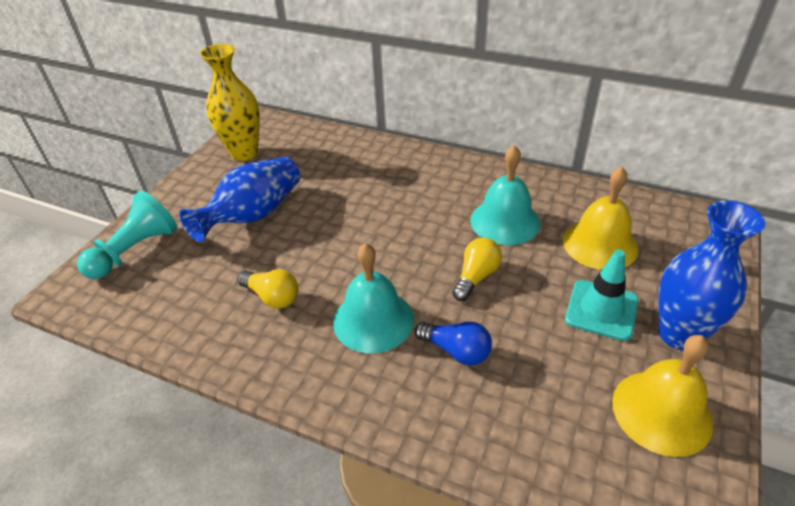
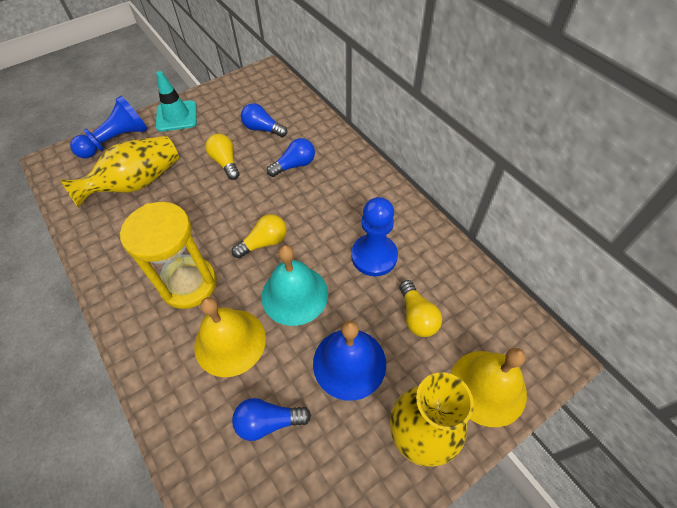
blue bell: none = 0 -> [313,321,386,401] = 1
blue light bulb: [415,322,492,366] = 1 -> [232,398,311,441] [241,103,287,137] [267,138,315,177] = 3
blue pawn: none = 0 -> [70,96,148,158] [351,197,398,276] = 2
blue vase: [179,157,300,242] [658,201,765,350] = 2 -> none = 0
turquoise bell: [333,243,414,354] [470,145,540,245] = 2 -> [261,245,328,326] = 1
turquoise pawn: [77,191,177,279] = 1 -> none = 0
yellow hourglass: none = 0 -> [120,202,217,309] = 1
yellow light bulb: [237,269,298,309] [452,238,502,301] = 2 -> [205,134,239,180] [231,214,287,258] [399,280,442,337] = 3
yellow vase: [200,44,260,161] = 1 -> [60,136,179,208] [390,372,474,467] = 2

